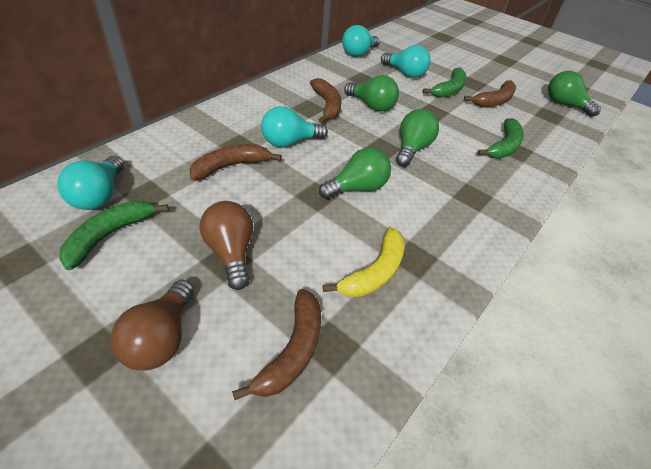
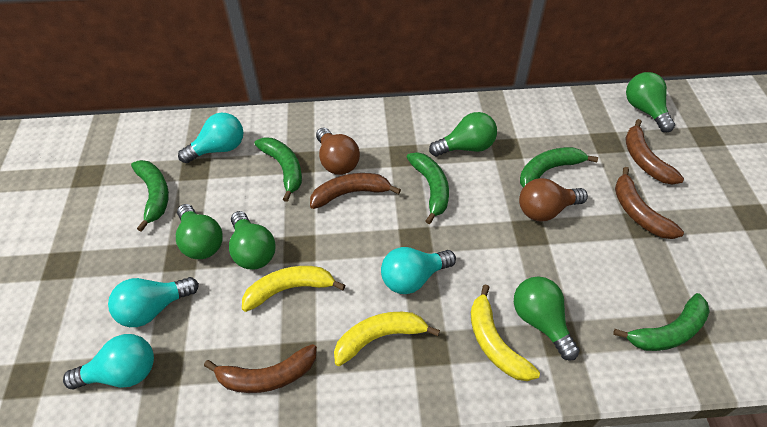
green banana: [59,201,169,270] [423,67,466,98] [477,118,524,158] = 3 -> [131,160,169,232] [254,138,302,202] [407,152,449,224] [520,147,598,187] [613,293,710,351] = 5
green light bulb: [319,147,391,199] [344,75,399,112] [396,109,439,167] [548,71,601,117] = 4 -> [176,204,223,259] [229,211,276,270] [429,112,497,156] [514,276,579,361] [626,72,675,132] = 5
yellow banana: [323,227,405,297] = 1 -> [242,266,345,312] [334,312,440,366] [471,285,540,381] = 3

